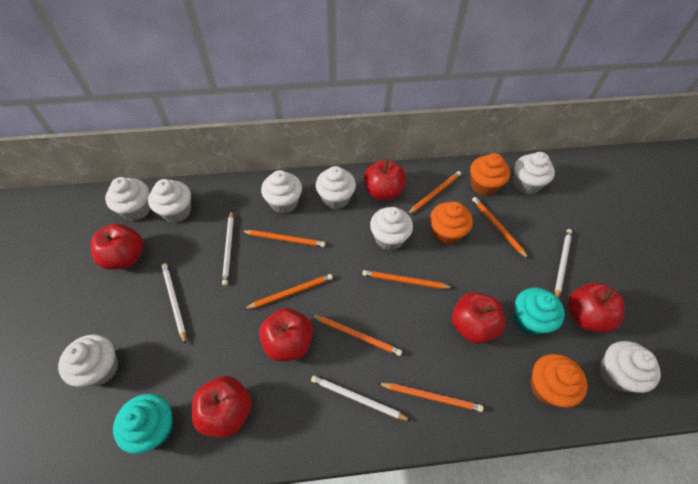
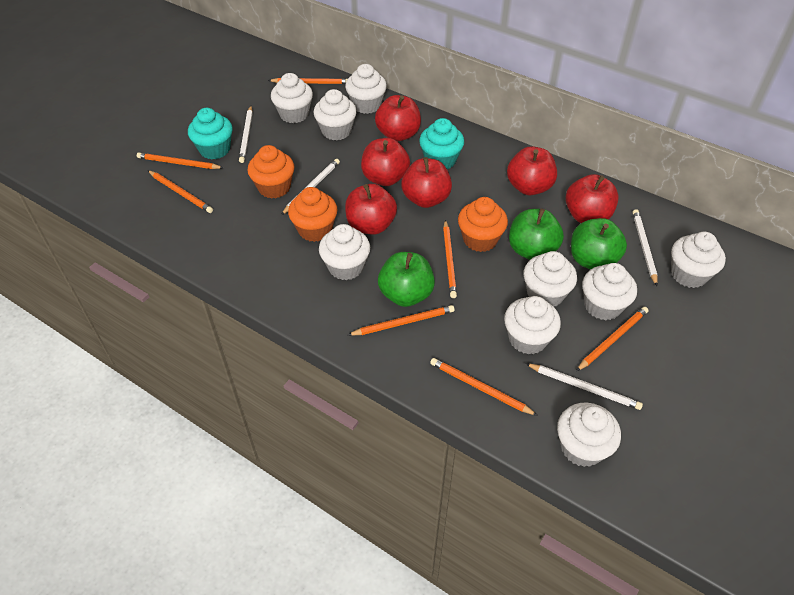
green apple: none = 0 -> [378,252,435,307] [509,208,564,260] [571,218,627,270] = 3
white cupcake: [58,335,119,387] [105,177,151,221] [148,179,191,223] [261,170,302,214] [316,166,356,209] [370,207,413,250] [513,152,555,194] [599,341,661,393] = 8 -> [271,73,313,123] [313,89,357,140] [319,224,370,280] [345,64,387,114] [504,296,561,355] [524,251,577,306] [557,403,621,467] [582,263,637,320] [671,232,726,288] = 9

